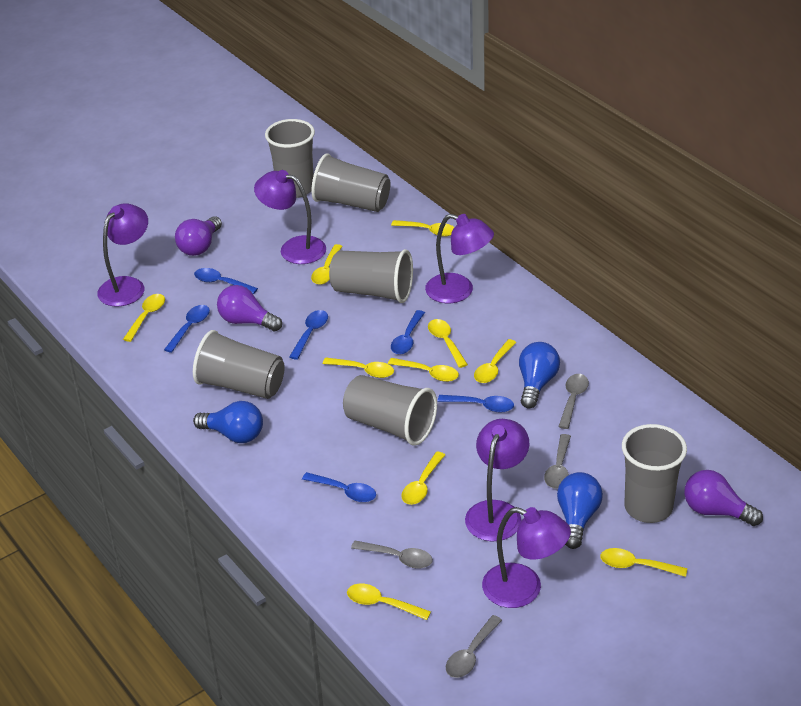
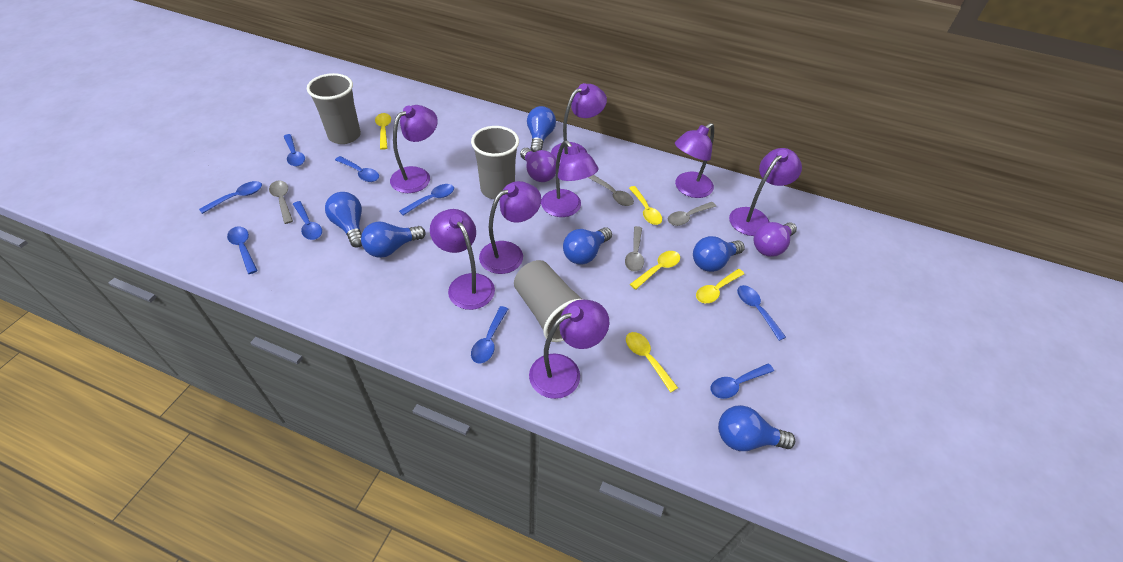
blue light bulb: [193,401,263,443] [519,342,560,409] [557,472,603,549] = 3 -> [325,192,362,248] [361,221,425,258] [527,106,556,152] [563,227,612,264] [693,236,745,272] [718,405,795,451] = 6
blue spoon: [164,305,210,353] [194,268,258,294] [289,310,328,360] [302,472,376,502] [391,310,425,354] [438,395,514,413] = 6 -> [199,181,262,214] [227,226,258,274] [284,134,305,166] [293,201,322,240] [335,156,379,182] [399,184,454,215] [471,306,508,364] [711,364,774,399] [737,285,786,341] = 9
grey cup: [193,330,285,399] [265,119,315,198] [311,153,390,212] [329,249,413,303] [343,375,437,445] [622,424,687,523] = 6 -> [307,73,361,144] [471,126,519,200] [514,260,585,342] = 3
purple lamp: [97,203,148,307] [254,170,326,264] [425,214,494,303] [465,419,530,541] [482,507,571,608] = 5 -> [390,105,438,193] [430,209,495,310] [479,181,541,274] [529,300,609,399] [541,141,598,217] [551,83,607,162] [675,123,714,198] [729,148,802,236] = 8
purple light bulb: [175,216,222,256] [217,285,282,331] [684,470,763,526] = 3 -> [520,148,556,182] [754,222,797,257] = 2
yellow spoon: [123,294,165,342] [311,244,343,285] [323,358,394,378] [347,584,431,620] [388,358,459,382] [391,220,454,236] [401,452,445,505] [428,319,468,368] [474,339,517,383] [600,548,687,577] = 10 -> [375,113,391,150] [626,332,678,393] [629,186,662,225] [630,251,680,290] [696,269,744,303] = 5

